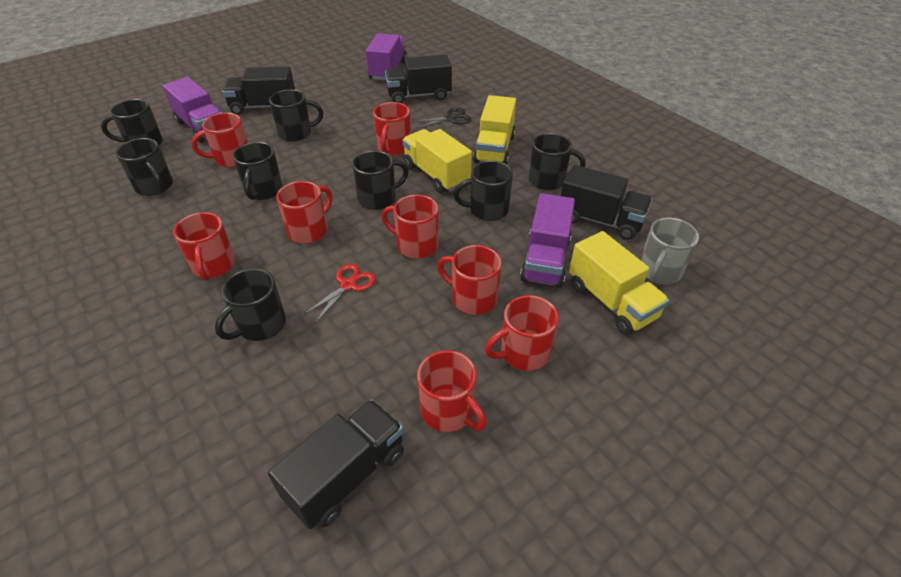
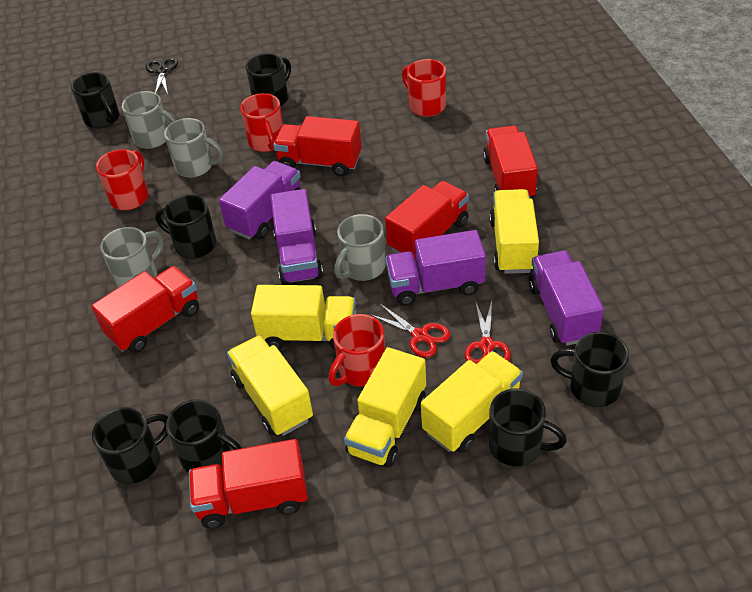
black mug: [101,99,163,146] [116,138,173,196] [215,268,286,341] [233,142,283,200] [269,90,323,142] [352,151,409,210] [453,161,513,221] [529,133,586,190] = 8 -> [71,72,120,128] [92,407,168,484] [155,195,216,259] [166,399,242,473] [246,54,291,106] [489,388,567,466] [550,332,629,407] = 7
black truck: [222,66,295,115] [268,399,404,529] [385,55,452,103] [561,165,652,240] = 4 -> none = 0
grey mug: [640,218,699,284] = 1 -> [100,227,164,288] [122,91,176,149] [164,118,224,178] [334,214,386,281] = 4
purple truck: [163,77,222,143] [366,33,407,80] [520,193,575,288] = 3 -> [219,161,301,240] [270,189,323,285] [385,230,486,306] [529,251,604,346] = 4
red mug: [173,212,235,281] [191,113,248,167] [276,181,332,244] [373,102,411,156] [381,195,439,259] [417,350,487,432] [437,245,502,315] [485,295,559,371] = 8 -> [96,149,149,210] [240,93,283,152] [328,314,385,387] [402,59,446,117] = 4
red scissors: [303,264,376,323] = 1 -> [369,304,450,357] [465,301,511,364] = 2
red truck: none = 0 -> [91,266,199,353] [189,439,308,529] [273,116,362,176] [385,181,469,259] [483,126,538,198] = 5
yellow truck: [402,129,472,193] [473,95,516,165] [569,231,669,335] = 3 -> [227,335,313,436] [251,285,356,350] [344,347,426,467] [421,351,523,453] [489,189,539,274] = 5

